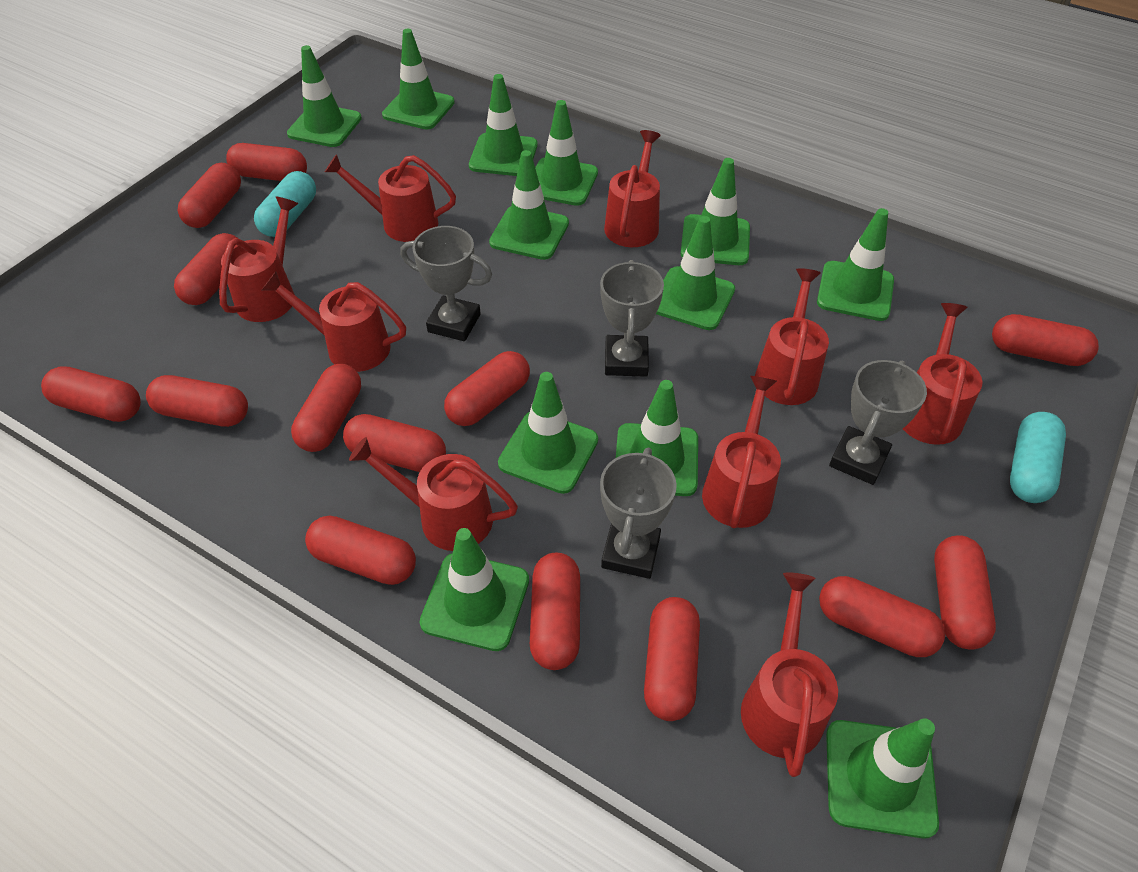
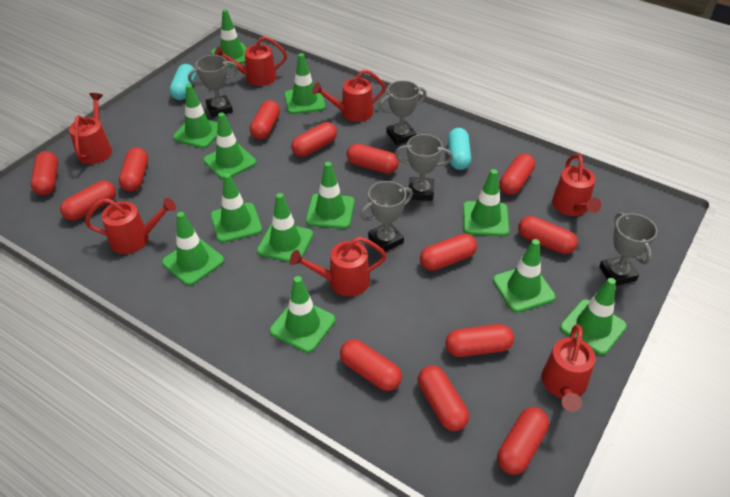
grey trophy: [400,226,492,341] [600,260,664,377] [600,448,677,579] [829,360,927,485] = 4 -> [188,55,238,117] [360,181,413,252] [379,80,427,145] [395,134,453,201] [599,212,657,286] = 5
red capsule: [41,366,141,422] [146,375,248,427] [174,233,237,305] [178,163,241,228] [226,143,307,181] [291,364,361,452] [305,515,416,585] [343,414,446,472] [444,351,530,426] [530,553,580,670] [644,597,700,721] [819,576,945,657] [934,535,996,650] [992,314,1099,366] = 14 -> [31,151,58,195] [60,181,116,221] [119,147,148,192] [250,100,280,140] [291,122,337,157] [340,339,402,391] [347,144,399,174] [418,365,469,431] [420,234,477,271] [445,324,514,357] [497,407,549,475] [500,153,535,195] [518,216,578,254] = 13
red watering can: [219,196,299,322] [262,271,406,372] [325,154,456,242] [349,437,518,551] [604,130,661,247] [702,376,781,528] [741,572,838,777] [755,268,829,405] [903,303,983,445] = 9 -> [69,93,112,164] [85,198,176,254] [214,36,287,86] [290,237,387,296] [312,69,386,122] [542,324,596,412] [552,154,602,216] = 7

